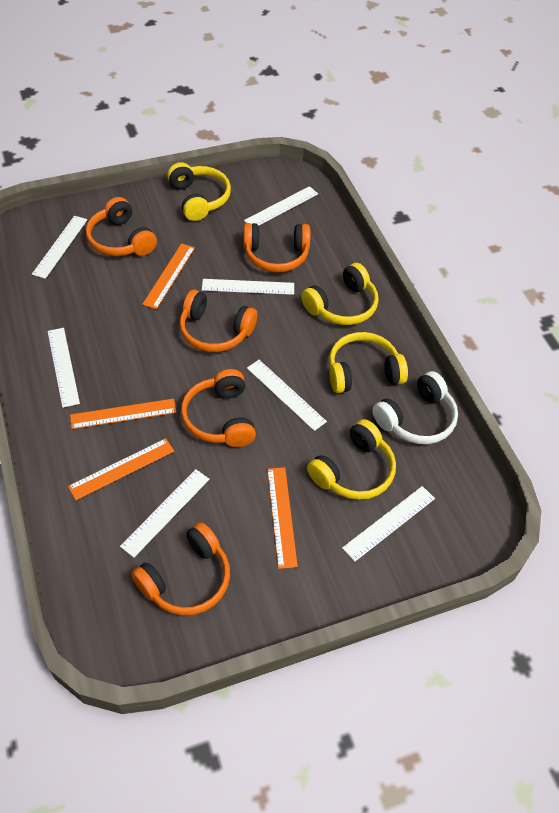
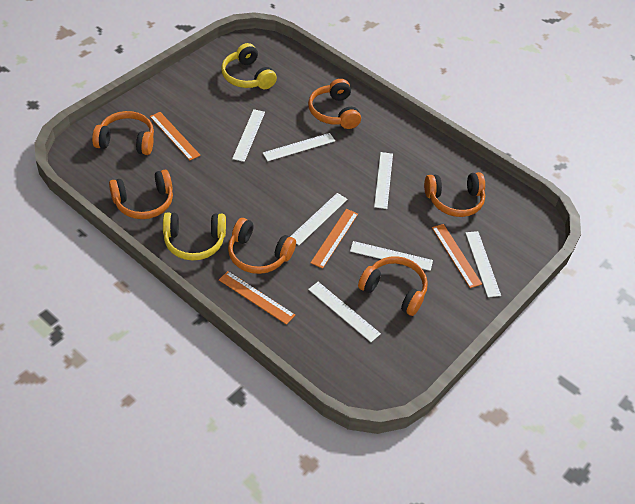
orange headphones: [86,197,157,256] [131,522,230,616] [179,290,257,352] [181,369,256,447] [244,223,310,273] = 5 -> [92,111,154,155] [109,170,173,219] [228,218,296,274] [308,79,361,129] [358,256,428,316] [424,172,485,217] = 6
white headphones: [373,371,458,444] = 1 -> none = 0
yellow headphones: [167,162,231,221] [301,263,379,325] [307,419,396,500] [329,332,408,393] = 4 -> [163,212,226,261] [221,43,277,89] = 2

